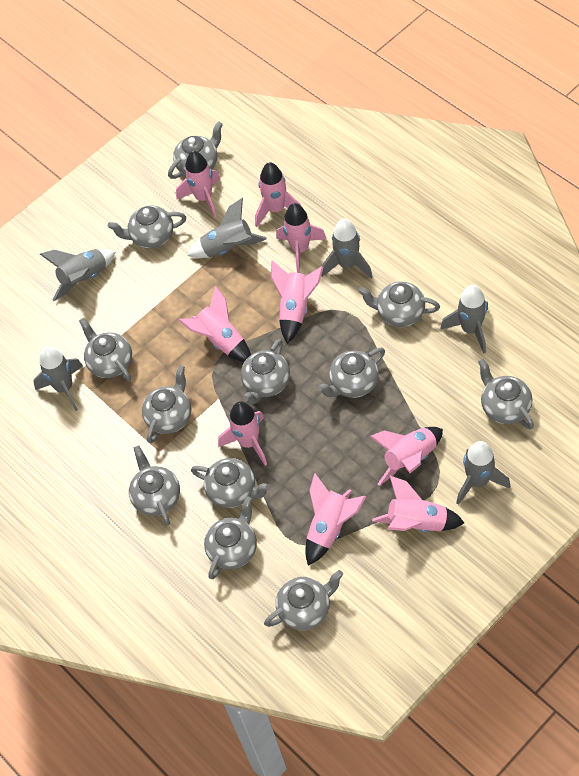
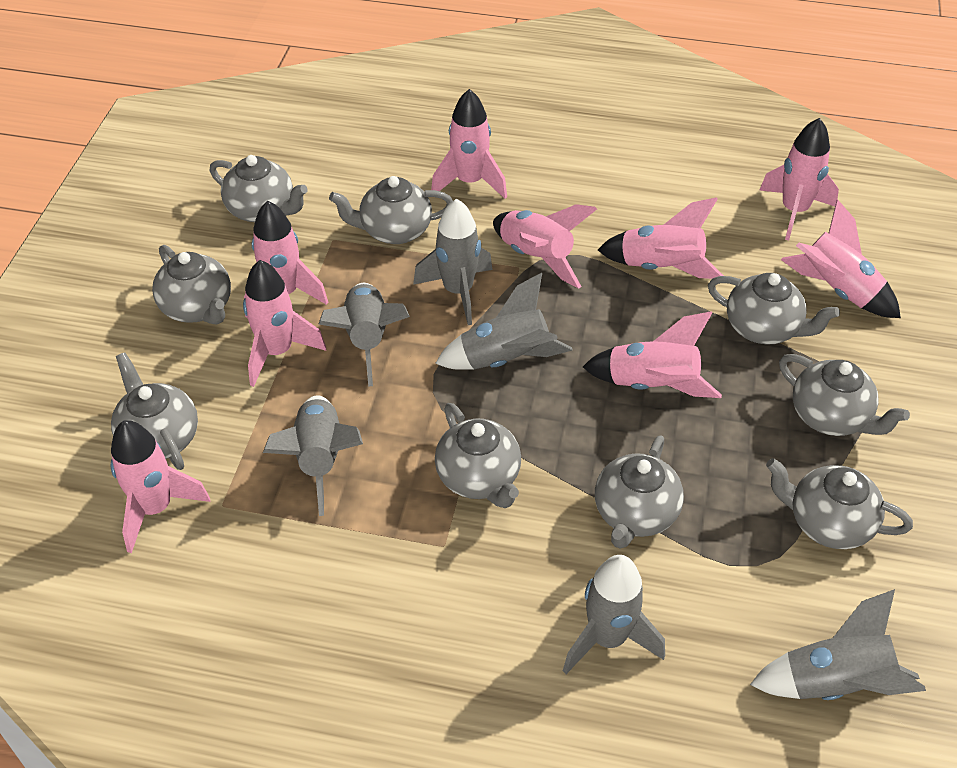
grey teapot: [79,318,132,381] [108,205,186,248] [129,445,180,525] [142,365,192,443] [168,121,223,179] [191,458,270,508] [204,496,257,579] [241,339,290,405] [264,570,343,630] [317,348,385,398] [358,282,440,327] [478,359,534,430] = 12 -> [111,352,198,470] [152,245,231,325] [210,155,308,222] [329,176,453,244] [435,403,521,508] [595,435,684,549] [708,273,840,344] [766,458,913,549] [779,354,910,436] = 9

